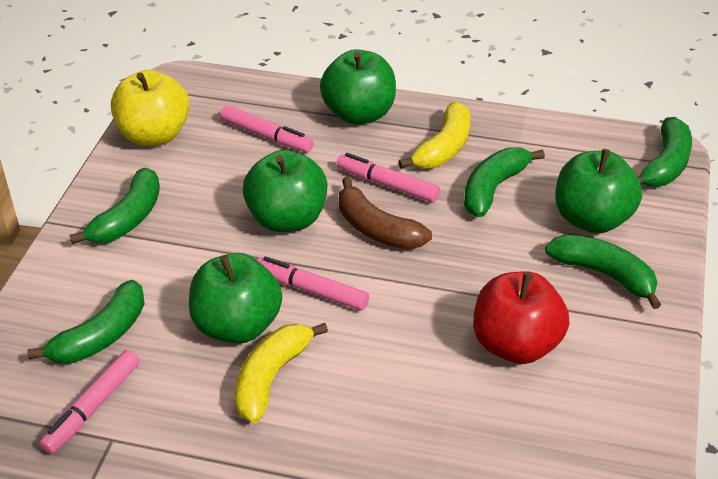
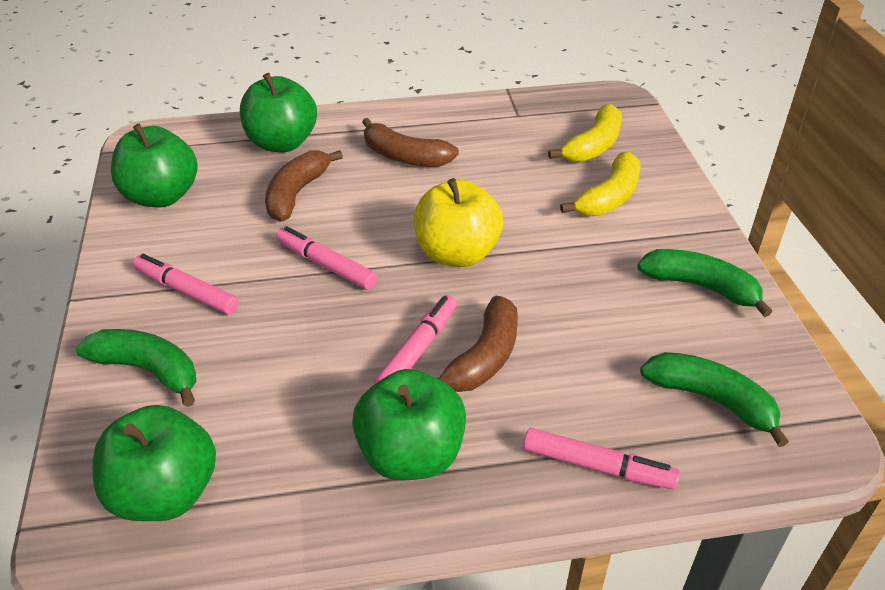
brown banana: [339,177,432,249] = 1 -> [265,150,343,222] [362,118,459,167] [437,296,518,392] = 3
green banana: [27,280,145,364] [70,168,160,244] [464,147,545,217] [545,234,661,309] [637,117,692,187] = 5 -> [76,329,197,407] [637,249,772,317] [640,352,789,447] = 3
red apple: [473,271,570,364] = 1 -> none = 0

